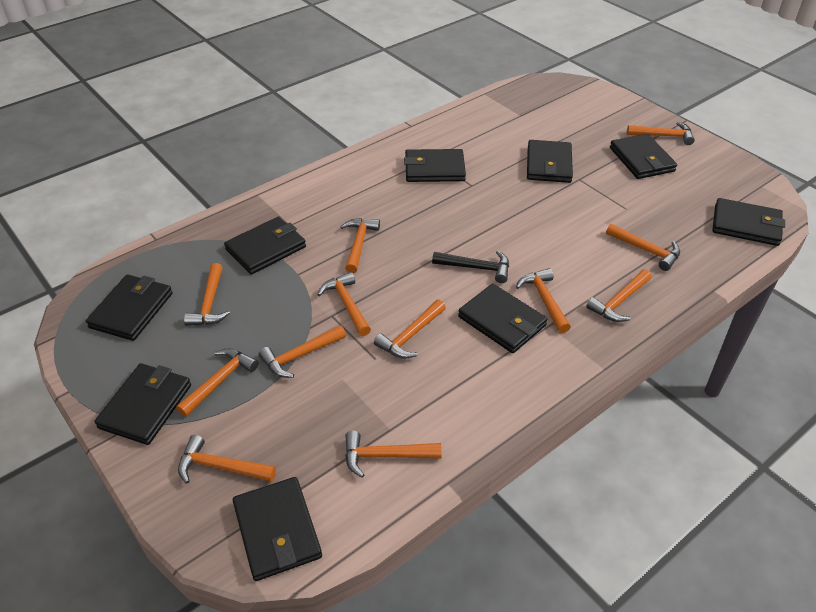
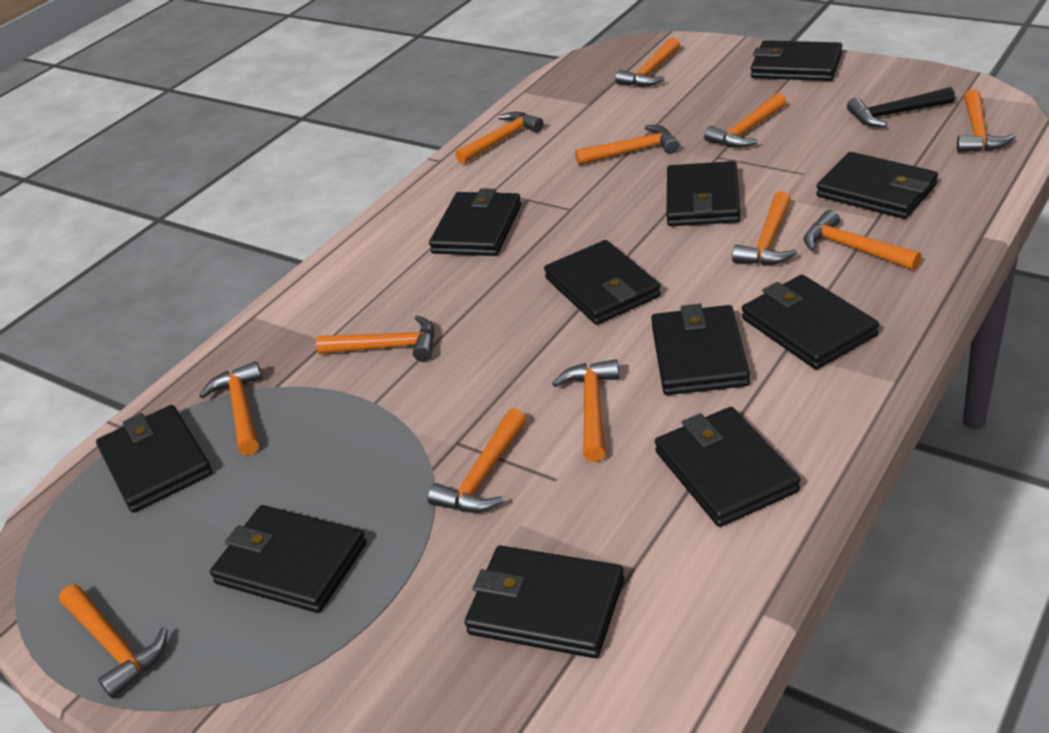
black wallet: [86,274,173,341] [94,363,191,445] [224,216,306,275] [233,477,322,581] [404,149,466,182] [458,284,548,353] [527,140,573,183] [610,134,677,179] [712,198,785,246] = 9 -> [96,405,213,513] [210,505,366,613] [429,188,521,256] [465,545,624,658] [544,240,661,325] [651,304,750,395] [655,407,800,527] [667,161,741,226] [742,275,879,369] [751,40,842,81] [816,152,938,219] = 11

